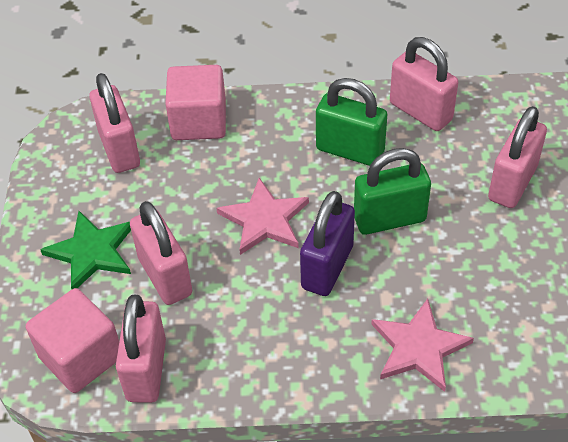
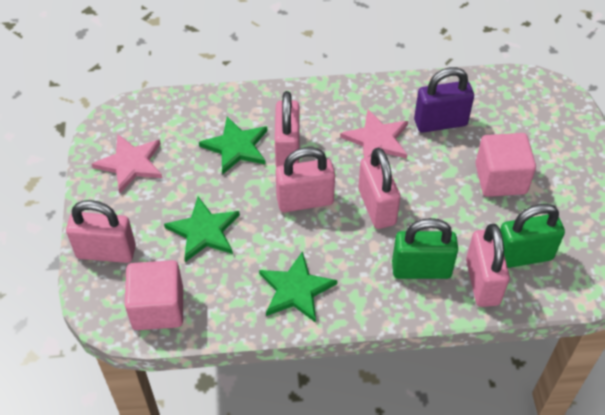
green star: [40,211,131,289] = 1 -> [164,197,240,262] [199,116,267,175] [259,251,338,323] = 3

